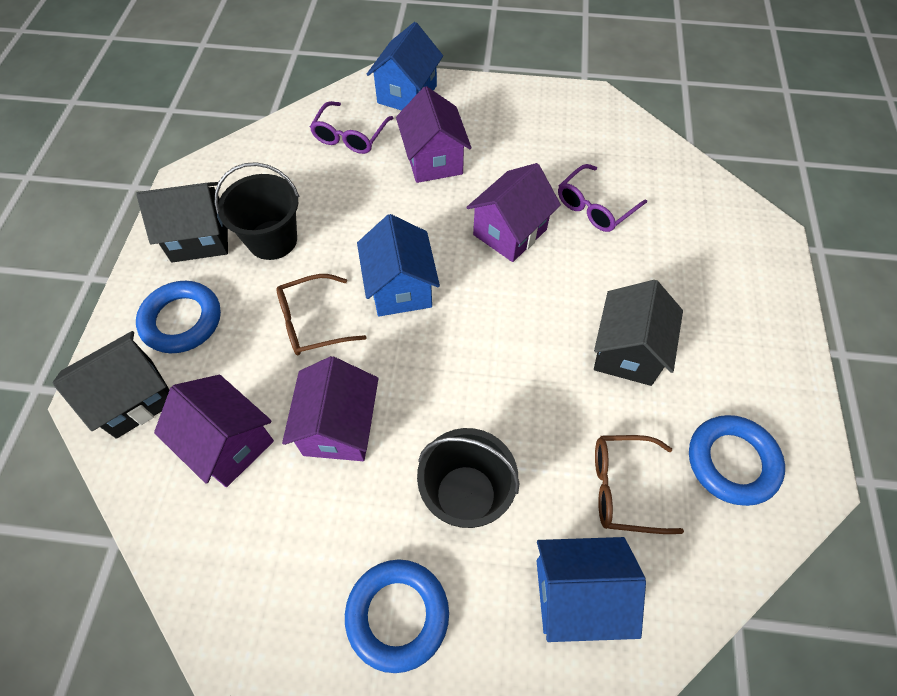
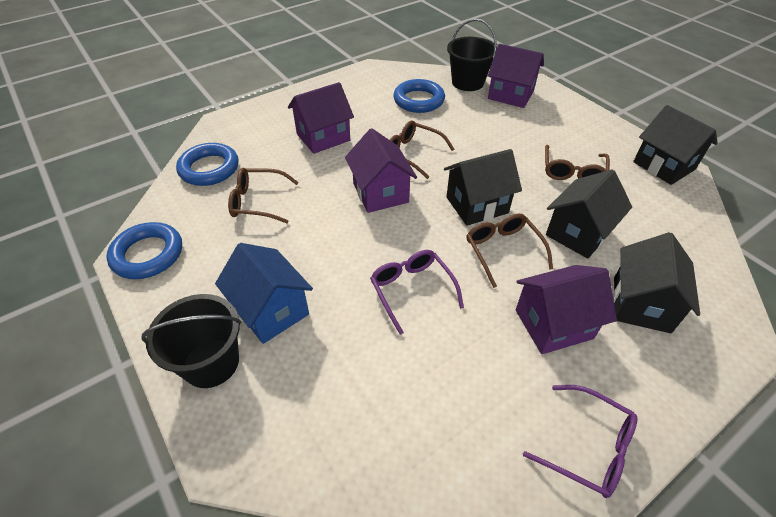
black house: [52,331,169,439] [136,182,228,262] [594,280,683,386] = 3 -> [444,149,522,226] [546,169,632,259] [613,232,700,333] [633,105,717,185] = 4
blue house: [357,214,440,316] [366,22,443,111] [537,537,646,642] = 3 -> [215,243,313,344] = 1
brown glasses: [276,274,367,355] [595,435,684,534] = 2 -> [228,168,299,223] [390,120,455,179] [466,214,553,288] [545,145,610,180] = 4

